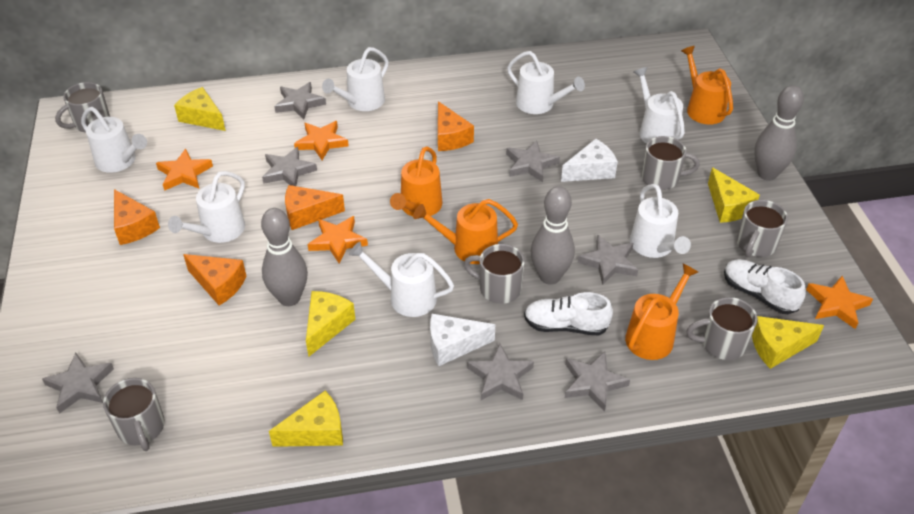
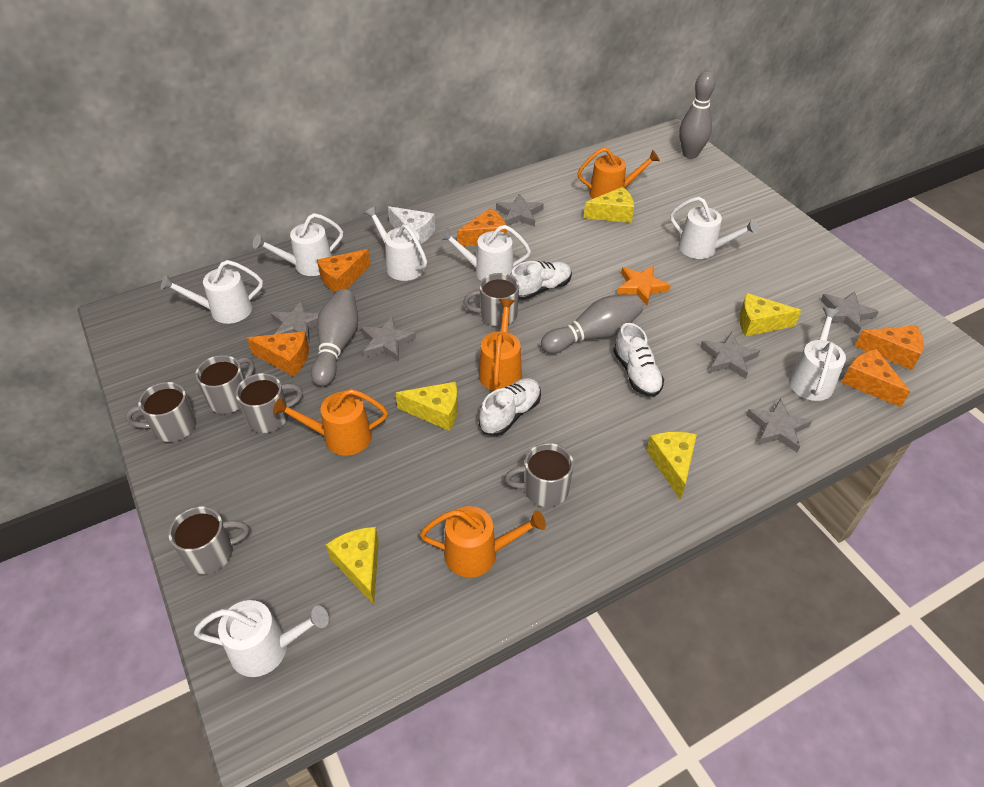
grey star: [42,353,114,413] [262,147,317,186] [274,82,326,120] [467,343,534,400] [506,140,560,182] [565,352,630,412] [578,235,638,285] = 7 -> [271,300,319,343] [361,316,416,362] [496,193,544,227] [700,332,760,379] [746,398,812,452] [821,291,879,334] = 6
orange cheese: [114,189,160,245] [183,254,247,306] [285,185,345,230] [438,101,474,151] = 4 -> [247,331,309,377] [317,249,371,293] [457,208,507,247] [841,349,911,407] [855,325,924,370] = 5
orange star: [156,149,213,191] [294,121,349,160] [308,216,368,263] [806,276,873,329] = 4 -> [617,266,671,305] = 1
white cheese: [430,314,495,366] [561,139,618,182] = 2 -> [388,206,436,244] = 1
white shoe: [524,292,613,335] [724,259,806,314] = 2 -> [479,378,541,436] [510,261,572,300] [613,323,664,397] = 3

